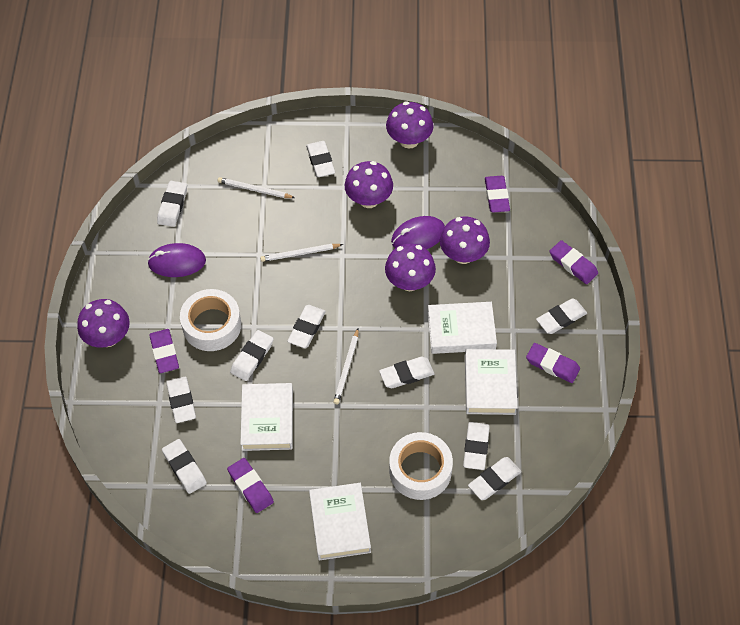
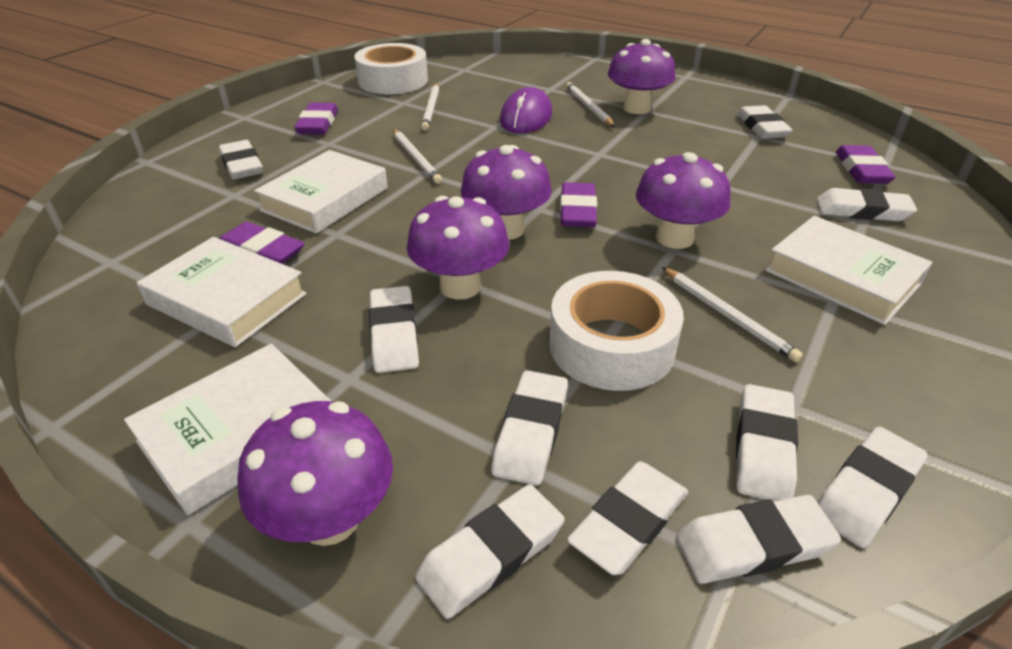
purple eraser: [149,329,179,373] [227,458,274,513] [485,176,510,213] [526,343,580,383] [549,240,598,284] = 5 -> [219,222,305,264] [294,102,338,135] [560,182,597,228] [836,145,896,184] = 4
purple mouse: [147,243,206,277] [391,216,445,249] = 2 -> [500,87,552,133] = 1
white pencil: [218,177,295,198] [260,244,343,262] [333,329,359,404] = 3 -> [393,129,442,184] [421,83,439,130] [566,82,615,127] [662,267,803,362] = 4

